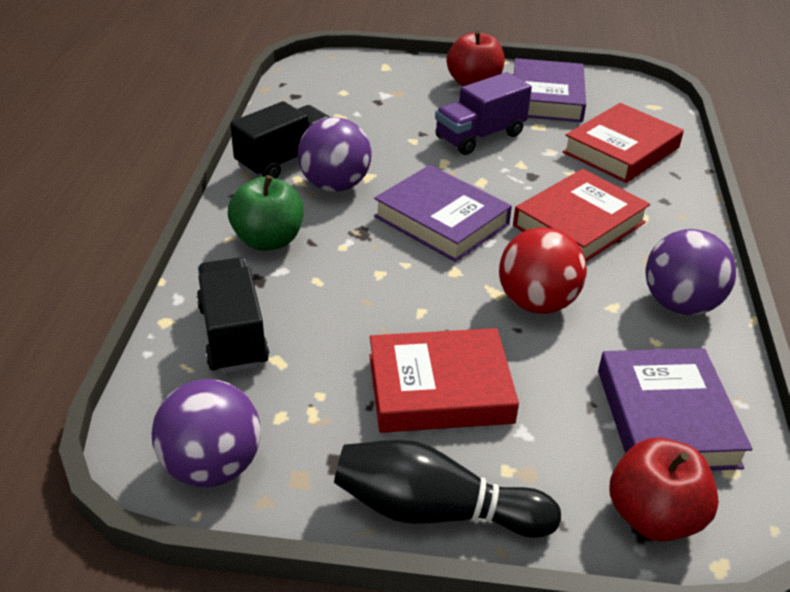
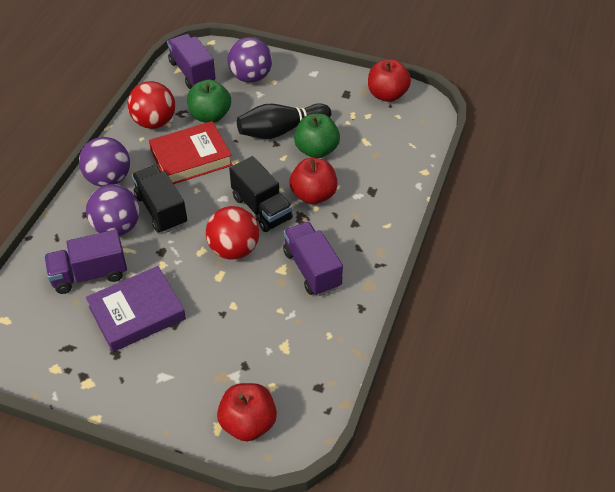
green apple: [228,175,304,251] = 1 -> [187,80,231,123] [294,114,340,158] = 2
purple book: [374,165,512,262] [513,58,586,122] [598,348,752,471] = 3 -> [86,266,186,352] = 1
purple truck: [435,72,532,155] = 1 -> [44,229,127,294] [167,34,216,89] [283,222,343,296] = 3
red apple: [447,30,504,87] [609,438,719,542] = 2 -> [217,383,277,441] [290,158,338,204] [368,59,411,102] = 3
red ball: [499,227,587,314] = 1 -> [127,81,175,129] [206,206,259,260] = 2
red book: [369,328,519,433] [513,169,650,262] [563,103,684,183] = 3 -> [149,121,233,184] = 1

